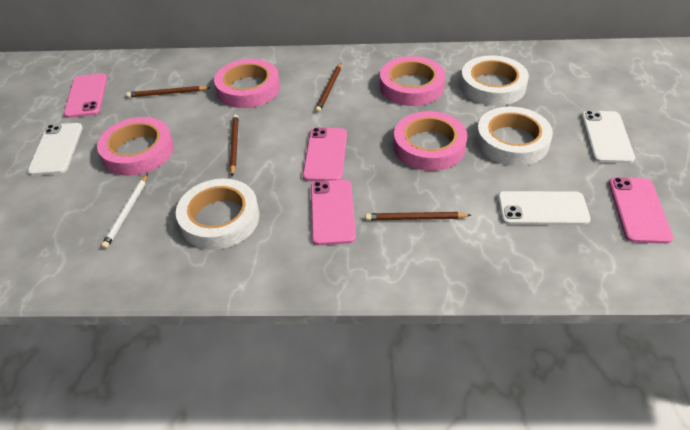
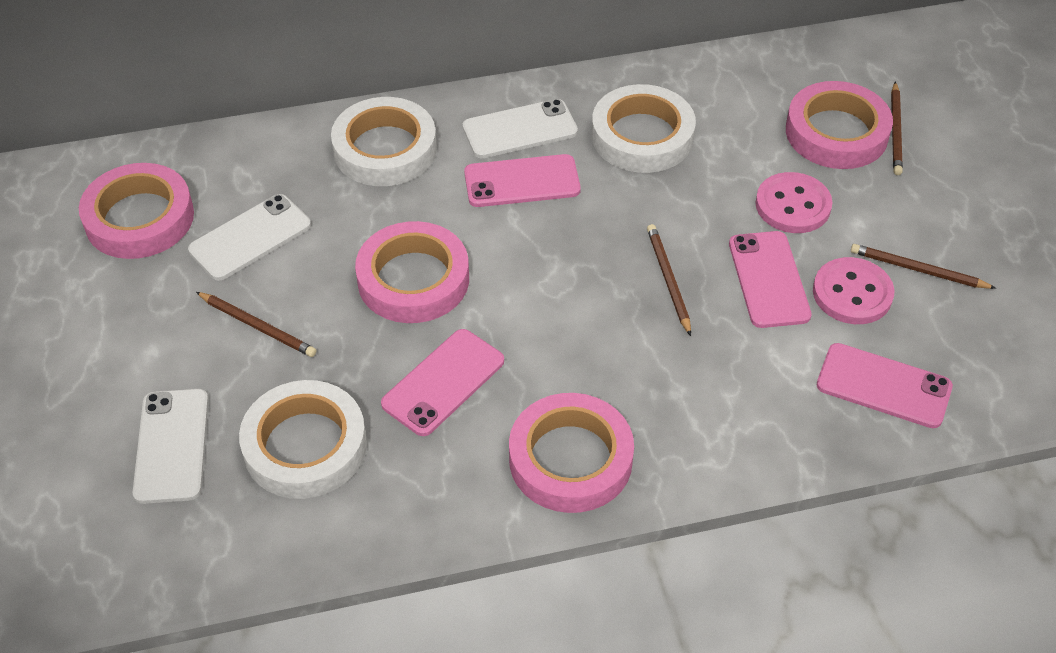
pink button: none = 0 -> [755,172,832,233] [813,257,894,324] = 2
white pencil: [101,174,148,249] = 1 -> none = 0

